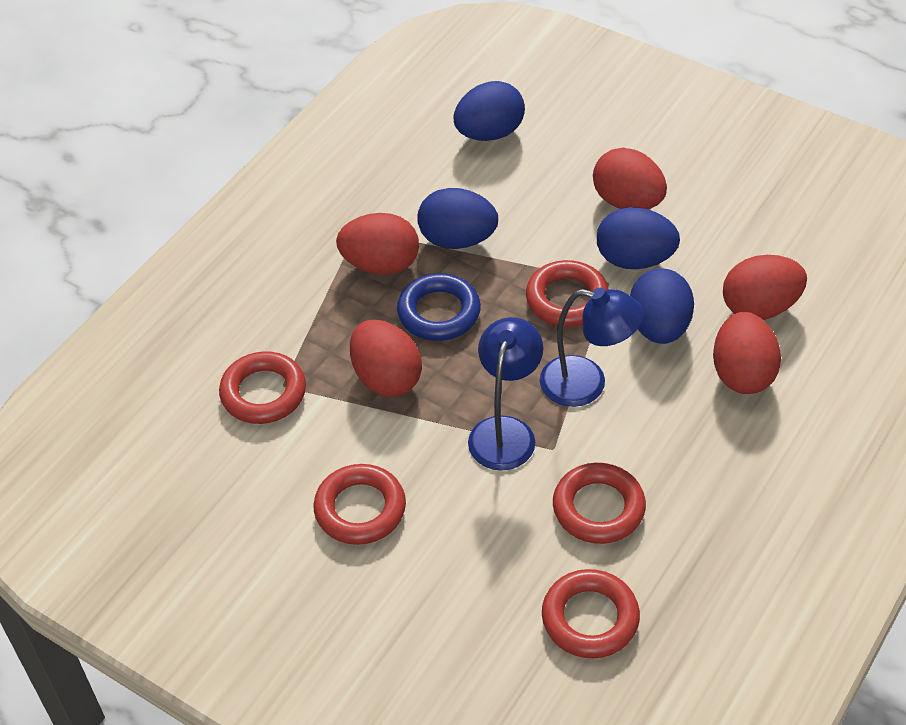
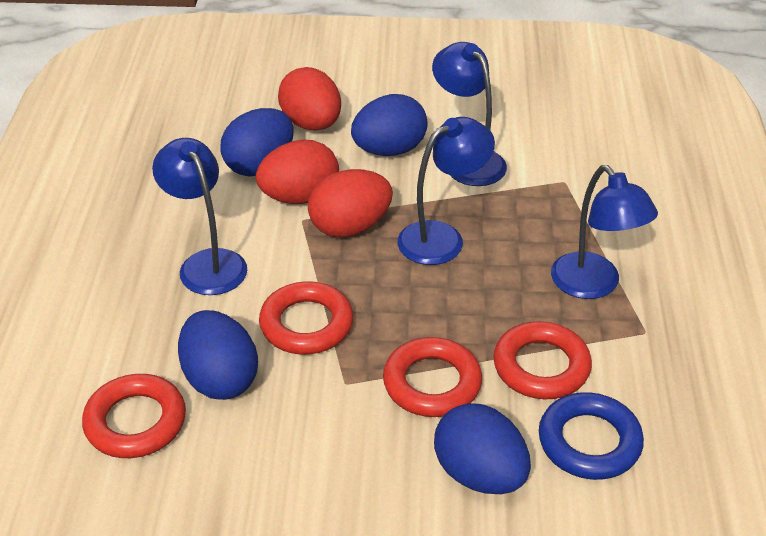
blue lamp: [468,317,543,471] [540,288,644,407] = 2 -> [152,138,247,295] [397,117,495,265] [432,42,507,186] [551,165,658,299] = 4
red egg: [336,213,419,275] [350,320,422,397] [593,148,667,209] [713,312,781,394] [723,255,807,320] = 5 -> [256,139,339,204] [278,67,341,131] [308,169,393,237] = 3
red ring: [219,351,306,424] [313,464,406,545] [526,260,609,327] [542,569,640,658] [553,463,646,544] = 5 -> [82,374,186,458] [259,281,353,354] [383,337,482,417] [493,321,592,399] = 4

